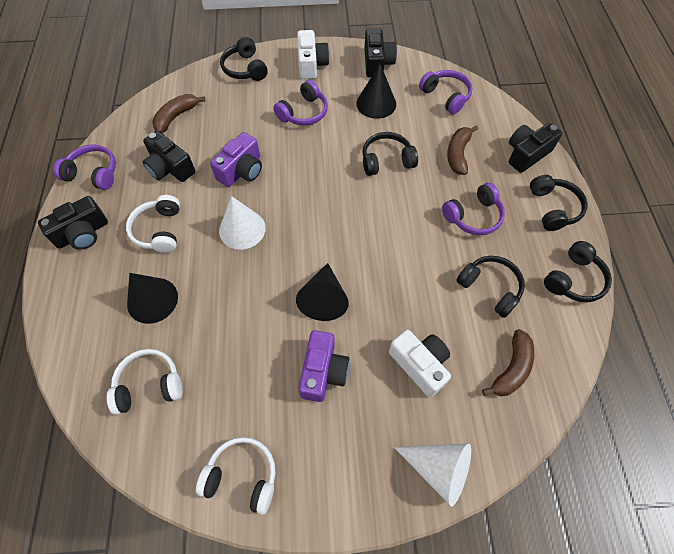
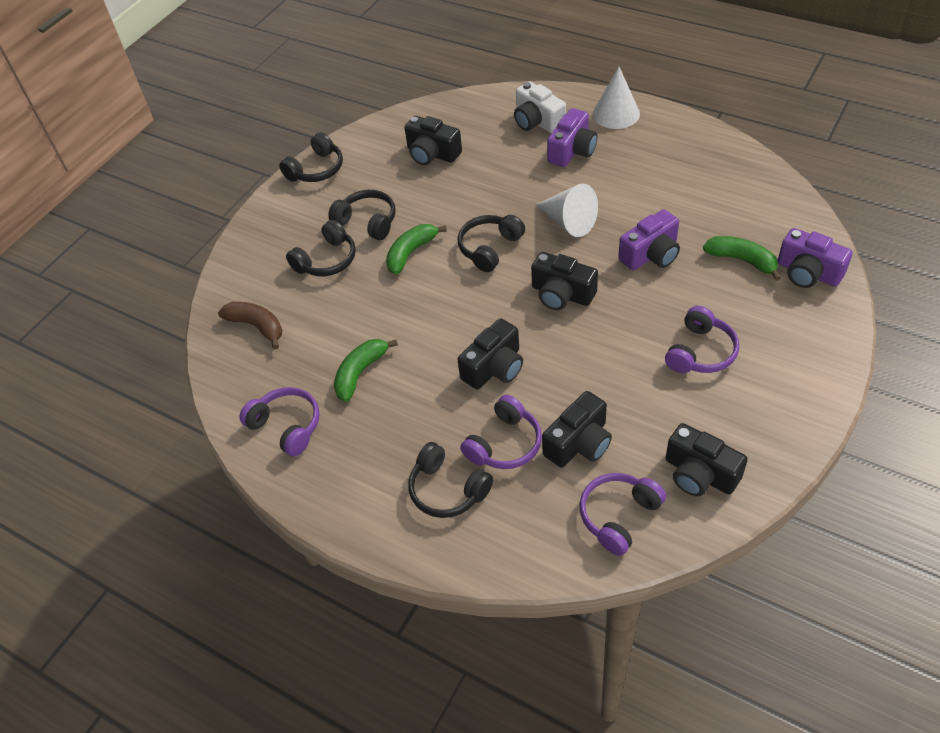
black camera: [38,196,108,250] [143,131,195,182] [364,29,397,78] [509,123,562,173] = 4 -> [404,116,462,165] [457,318,523,389] [531,252,598,310] [542,391,612,468] [666,423,748,496] = 5
black cone: [127,273,178,324] [296,263,349,321] [356,64,396,119] = 3 -> none = 0
brown banana: [152,94,205,133] [447,125,478,175] [482,329,534,396] = 3 -> [218,302,282,349] = 1
green banana: none = 0 -> [334,339,398,402] [386,224,447,275] [703,236,781,281] = 3
purple camera: [210,132,262,187] [298,330,349,402] = 2 -> [547,108,597,167] [618,209,680,270] [778,228,853,288] = 3
white camera: [297,30,330,79] [389,330,451,397] = 2 -> [514,81,566,134] = 1
white headphones: [107,349,183,415] [126,195,180,253] [196,437,275,515] = 3 -> none = 0

